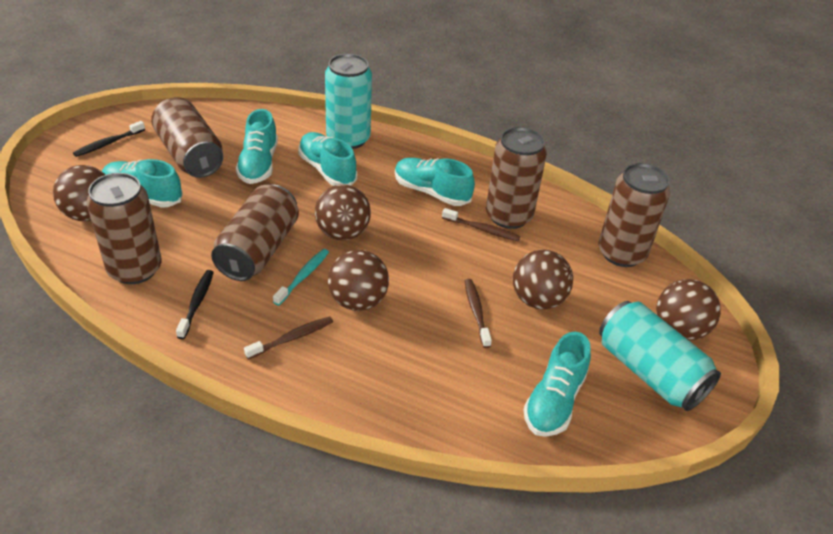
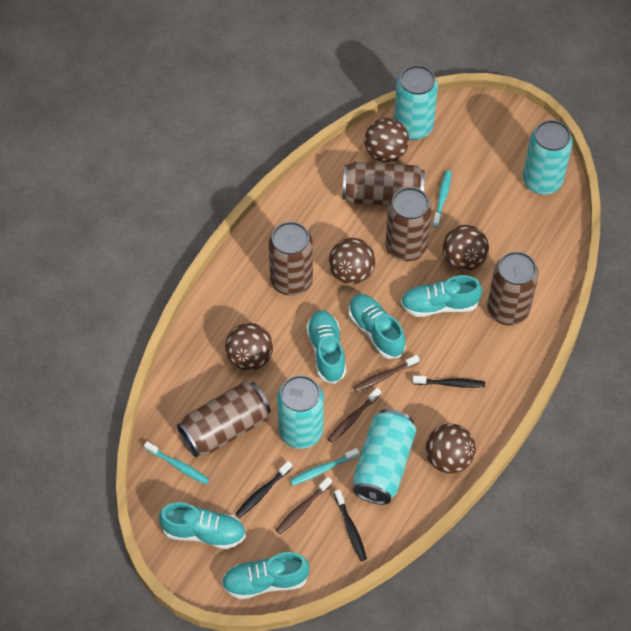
black toothbrush: [73,121,145,157] [176,270,214,339] = 2 -> [235,461,292,518] [334,489,367,561] [413,376,485,388] = 3
turquoise can: [325,54,372,149] [599,301,721,411] = 2 -> [277,375,324,449] [353,409,416,505] [394,65,438,140] [523,120,573,195] = 4
turquoise toothbrush: [273,249,329,306] = 1 -> [144,441,210,484] [290,448,359,486] [433,170,452,227] = 3

